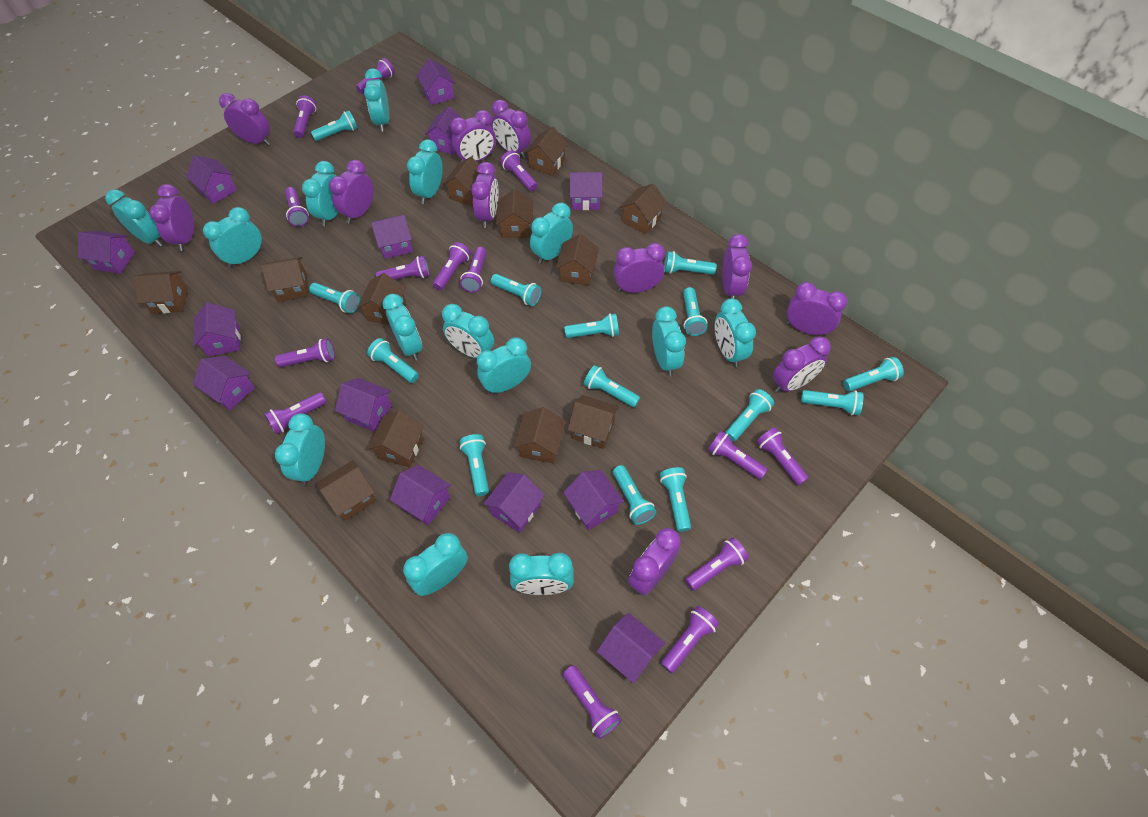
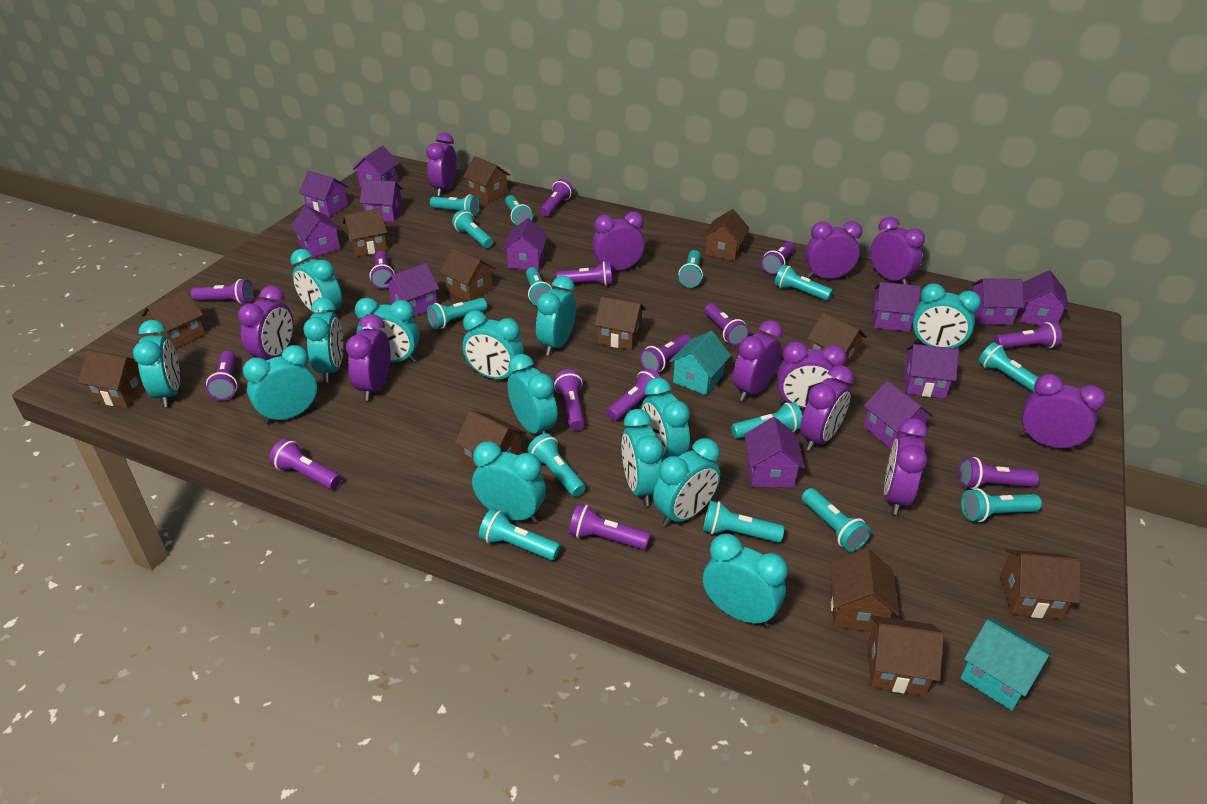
purple house: [78,231,135,274] [186,156,237,204] [193,356,255,410] [194,303,241,357] [335,378,392,432] [371,214,413,259] [390,465,451,525] [416,59,455,105] [425,106,462,155] [483,472,545,533] [563,470,624,530] [570,172,603,210] [597,613,665,684] = 13 -> [290,206,341,258] [299,171,349,217] [353,145,399,187] [359,179,403,222] [384,263,439,317] [502,218,548,271] [744,417,805,488] [864,380,934,449] [872,282,921,332] [903,344,959,398] [971,278,1024,325] [1019,271,1069,326] = 12
turquoise house: none = 0 -> [669,331,731,395] [960,618,1051,711] = 2

